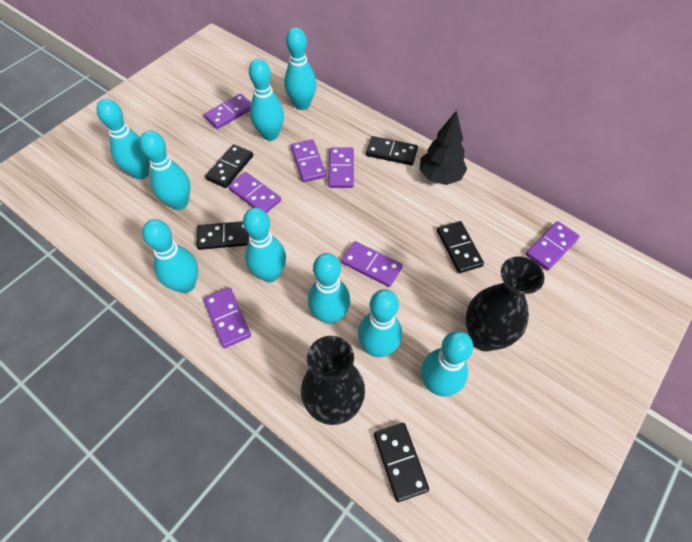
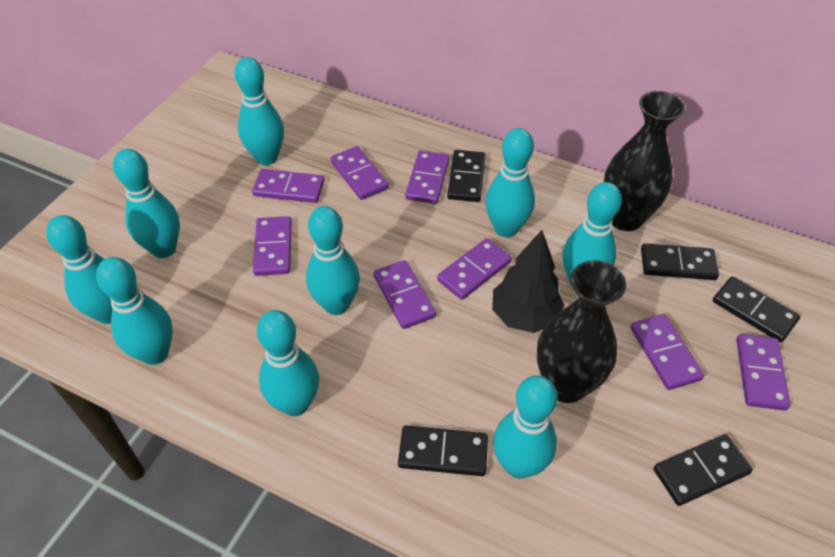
purple domino: [203,287,251,348] [204,94,251,129] [228,172,281,213] [291,139,326,182] [328,147,354,188] [342,241,403,287] [526,221,580,271] = 7 -> [252,169,324,203] [253,216,292,276] [331,146,389,200] [374,260,436,329] [405,151,450,204] [437,238,512,300] [630,314,704,390] [736,334,790,411] = 8

